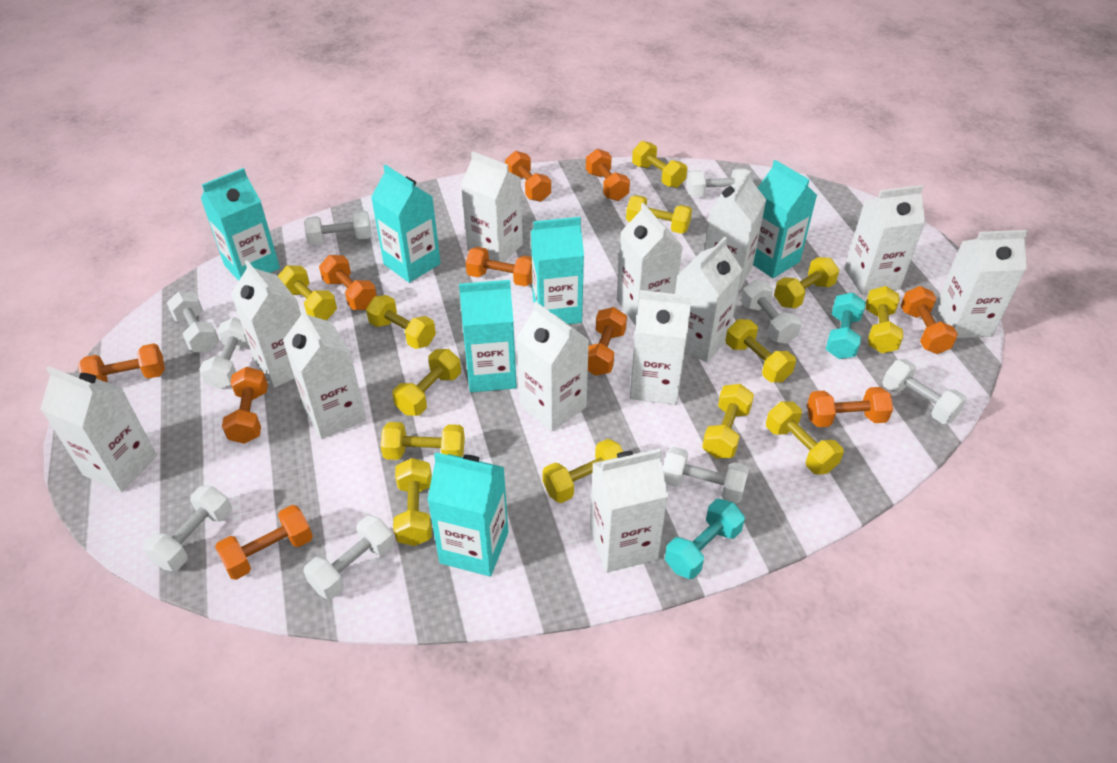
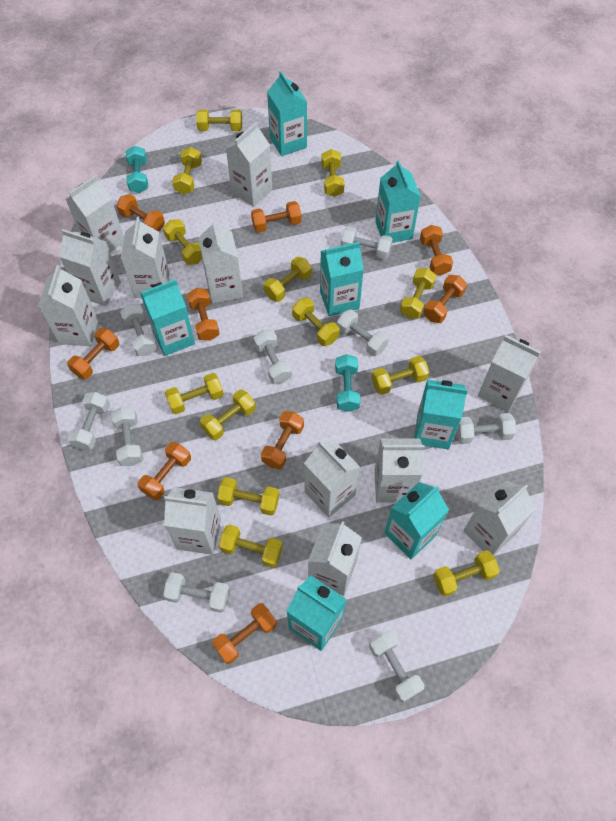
orange dumbbell: [78,343,165,382] [215,505,313,580] [222,367,268,444] [319,255,377,310] [466,247,532,286] [505,151,551,202] [586,149,630,201] [588,307,627,376] [807,387,893,427] [901,286,958,354] = 10 -> [67,328,119,379] [116,194,165,232] [138,442,191,500] [187,288,220,341] [212,603,277,664] [251,201,302,233] [261,411,304,469] [420,225,453,275] [423,275,467,323] = 9
turquoise carton: [201,168,280,281] [371,164,441,283] [427,452,508,576] [459,280,517,392] [531,217,584,324] [753,160,817,278] = 6 -> [140,279,195,356] [267,71,307,156] [287,575,347,651] [320,242,364,316] [375,160,421,243] [384,482,449,559] [415,379,468,449] = 7

